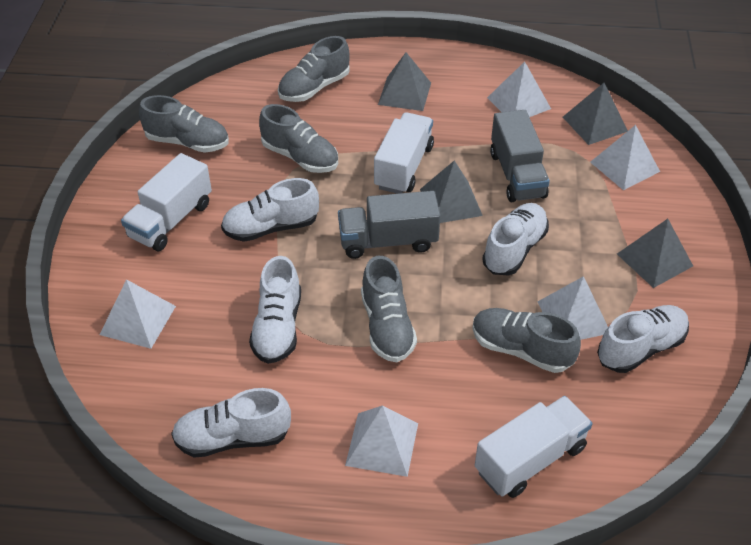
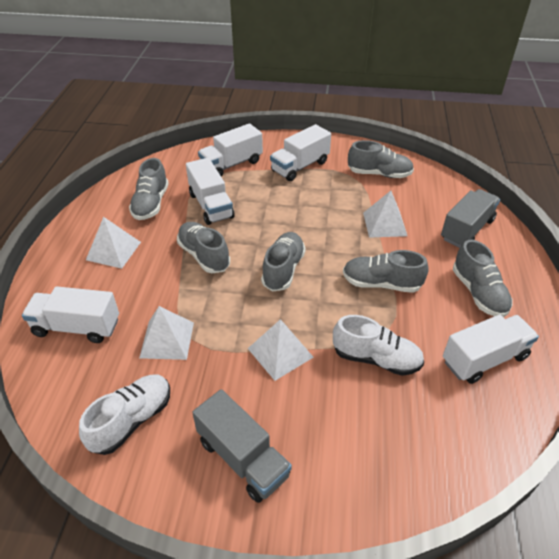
grey pyramid: [378,52,431,111] [420,161,483,223] [563,83,628,145] [617,219,693,288] = 4 -> none = 0
grey shoe: [139,95,229,153] [259,104,338,173] [278,36,350,102] [361,256,417,362] [472,308,581,373] = 5 -> [129,158,169,220] [177,222,230,273] [261,232,306,291] [343,250,429,293] [348,140,414,178] [453,240,513,317] = 6
white pyramid: [99,279,176,349] [345,406,418,477] [487,62,551,117] [538,276,608,340] [590,125,660,190] = 5 -> [86,217,141,269] [139,306,194,360] [248,319,314,381] [363,191,407,238] = 4
white shoe: [171,388,291,458] [221,178,319,242] [249,256,301,364] [482,203,549,275] [597,305,689,373] = 5 -> [79,375,170,455] [333,315,424,376] = 2
white truck: [121,153,212,251] [374,112,434,194] [475,396,592,498] = 3 -> [22,286,119,343] [186,158,234,225] [198,123,263,176] [270,124,331,181] [443,315,539,384] = 5

